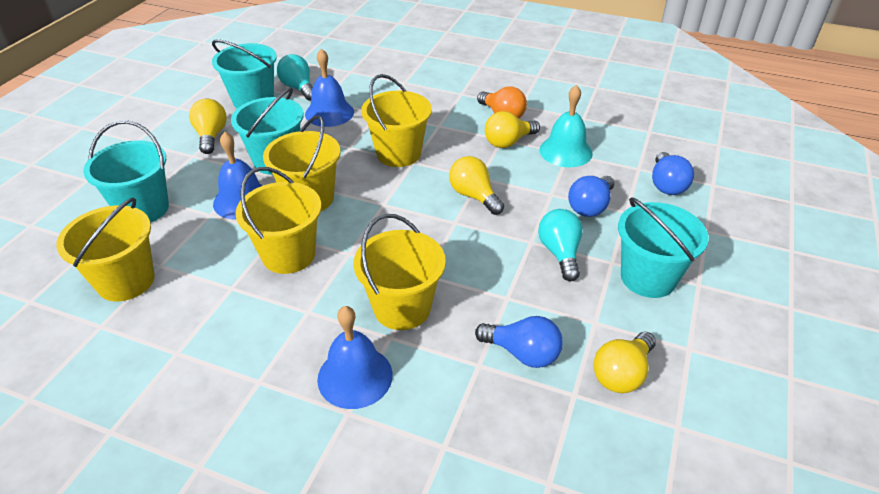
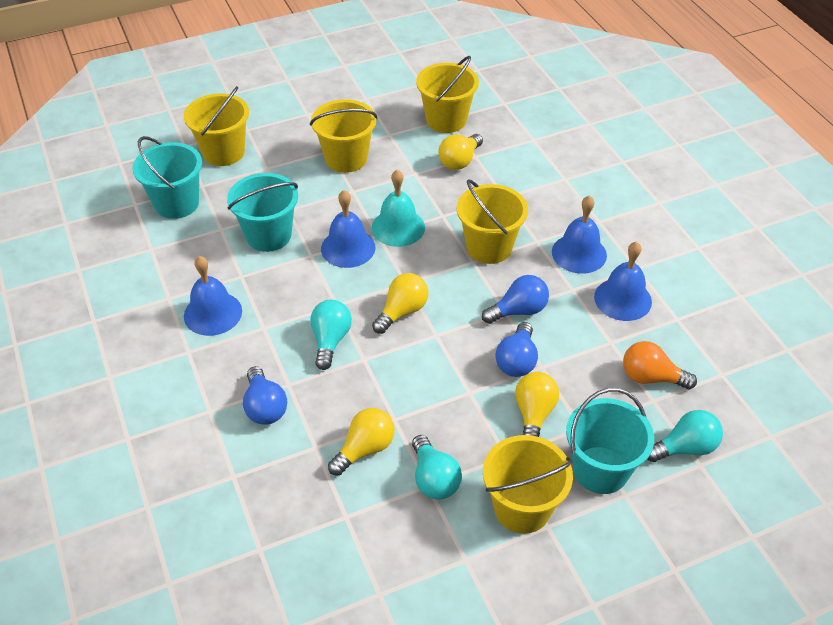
blue bell: [213,132,263,219] [305,49,354,127] [317,306,393,409] = 3 -> [184,256,242,336] [321,190,375,268] [552,195,607,274] [594,241,652,321] = 4
turquoise bucket: [83,120,169,223] [212,40,277,108] [231,87,304,175] [618,197,709,298] = 4 -> [133,136,202,219] [227,173,298,252] [566,388,654,494] = 3
turquoise light bulb: [277,54,313,101] [538,209,583,281] = 2 -> [310,300,352,370] [412,435,462,500] [648,410,723,462] = 3

